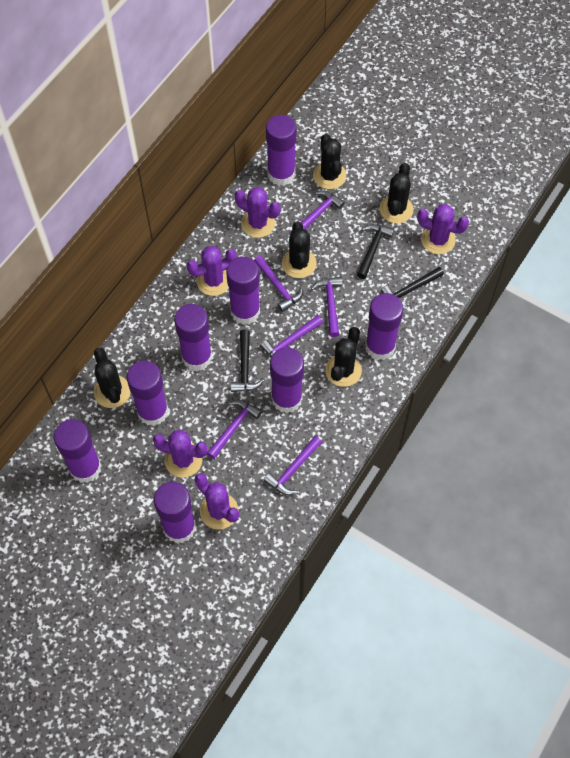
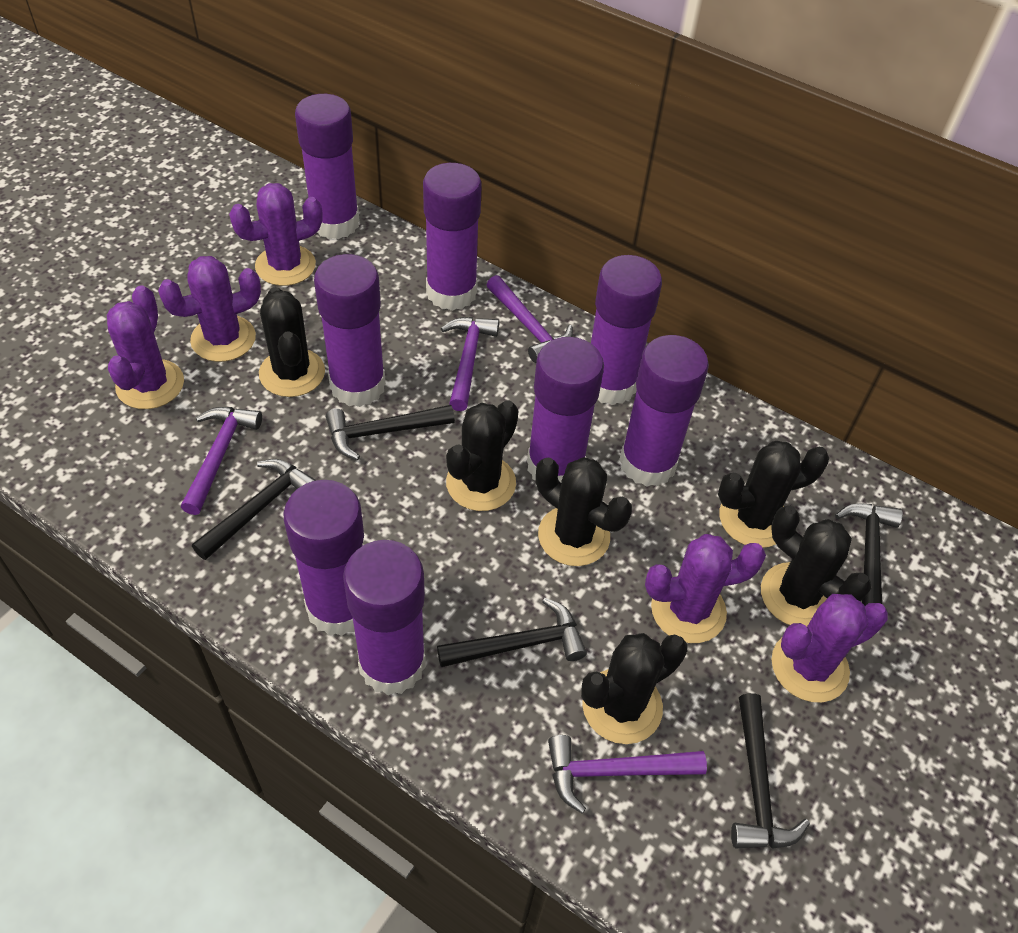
black cactus: [94,347,131,408] [282,222,317,278] [313,134,347,189] [325,327,362,387] [379,163,414,223] = 5 -> [259,287,325,397] [446,400,518,511] [536,457,632,566] [581,633,687,744] [718,441,829,548] [761,506,871,626] = 6
black hammer: [231,329,264,392] [357,224,394,279] [381,267,444,309] = 3 -> [192,459,316,560] [326,405,455,460] [437,598,587,667] [731,693,810,849] [835,503,903,606] = 5
purple hammer: [207,400,262,459] [254,255,303,312] [260,315,323,357] [263,436,322,495] [291,191,345,232] [311,277,343,337] = 6 -> [181,407,262,515] [441,317,499,411] [487,275,573,363] [548,735,707,813] = 4

